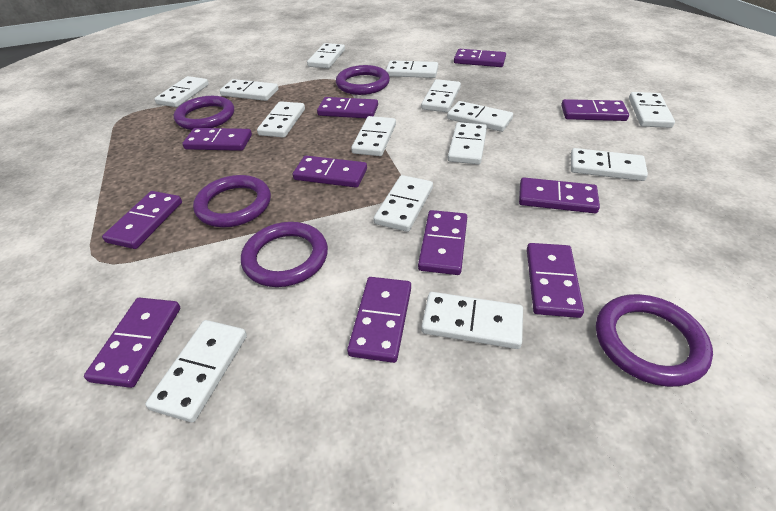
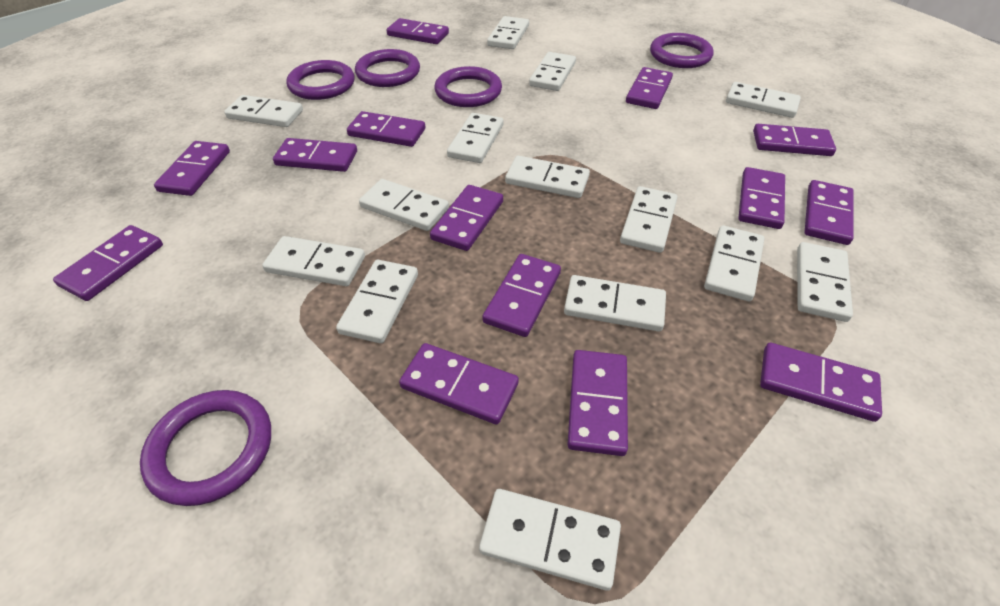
purple domino: [84,298,180,388] [102,191,182,249] [182,128,252,151] [293,156,367,188] [317,97,378,118] [347,277,411,363] [418,210,467,275] [454,49,506,67] [519,177,600,213] [527,243,584,318] [561,99,629,121] = 11 -> [53,225,163,301] [154,141,230,196] [273,138,357,172] [347,111,425,147] [387,18,449,44] [399,343,519,425] [430,185,503,251] [482,254,561,337] [568,350,628,456] [626,67,673,109] [738,167,785,229] [753,124,836,156] [760,343,882,422] [804,180,854,245] = 14

